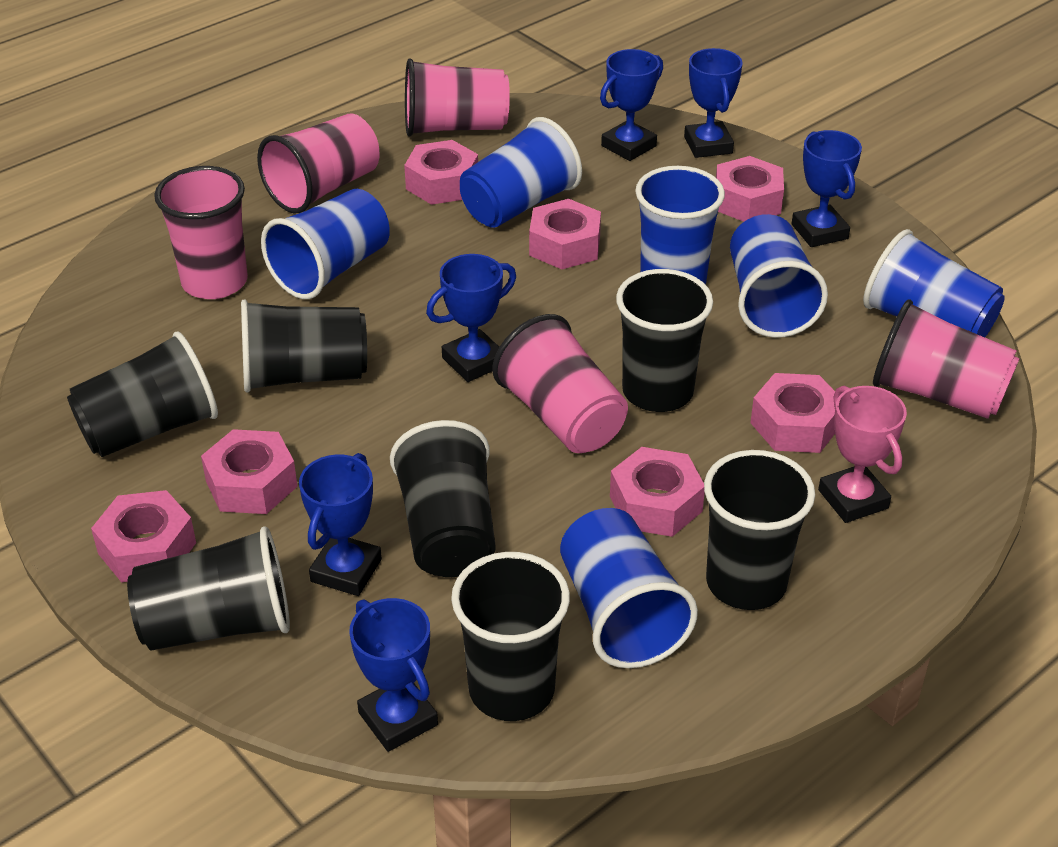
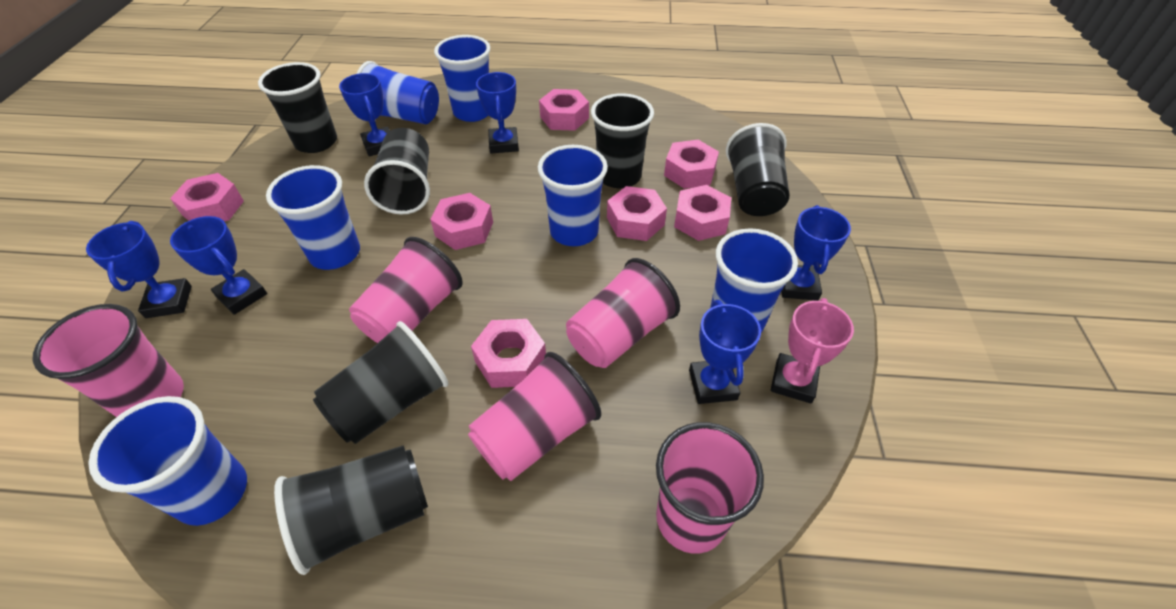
black cup: [67,331,218,457] [127,526,290,650] [241,299,367,393] [390,420,495,577] [451,552,570,721] [616,269,713,412] [704,450,815,610] = 7 -> [258,62,337,153] [274,445,428,575] [313,321,448,444] [364,128,430,215] [591,93,654,188] [726,123,789,216] = 6

